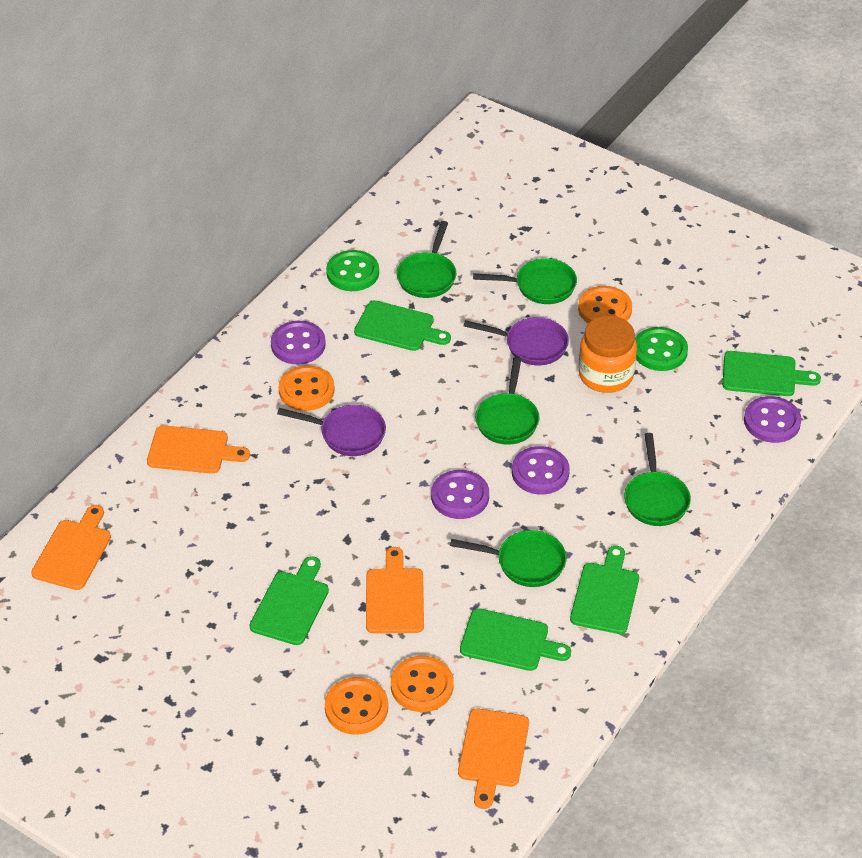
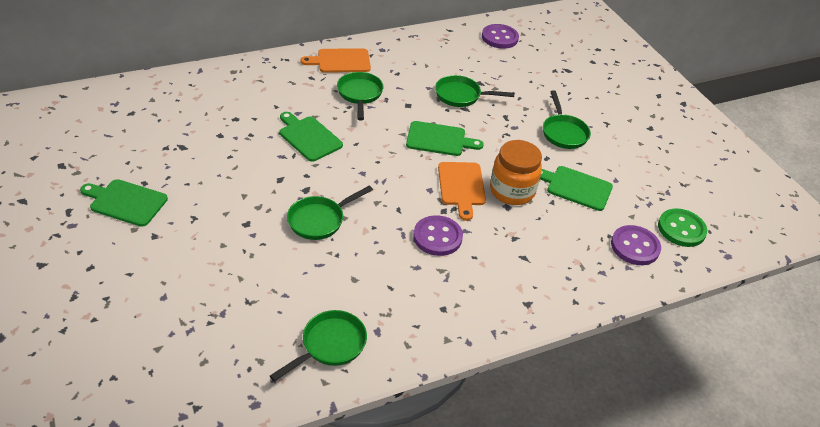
green button: [326,250,379,291] [635,327,688,371] = 2 -> [658,208,707,247] = 1
green cutting board: [250,556,329,645] [354,300,451,351] [460,608,571,671] [570,546,639,634] [722,351,821,396] = 5 -> [80,179,168,227] [280,112,343,162] [406,121,484,156] [540,166,613,211] = 4
orange button: [279,365,335,411] [325,677,388,735] [391,656,453,712] [578,286,632,324] = 4 -> none = 0
orange cutting board: [31,505,111,590] [147,425,250,474] [366,547,424,634] [458,708,529,809] = 4 -> [300,48,371,73] [438,162,486,221] = 2
purple button: [271,321,326,364] [431,470,489,519] [512,446,570,495] [744,396,802,443] = 4 -> [413,215,463,256] [482,24,519,49] [611,225,661,265] = 3
purple pan: [277,405,386,456] [464,317,569,365] = 2 -> none = 0

